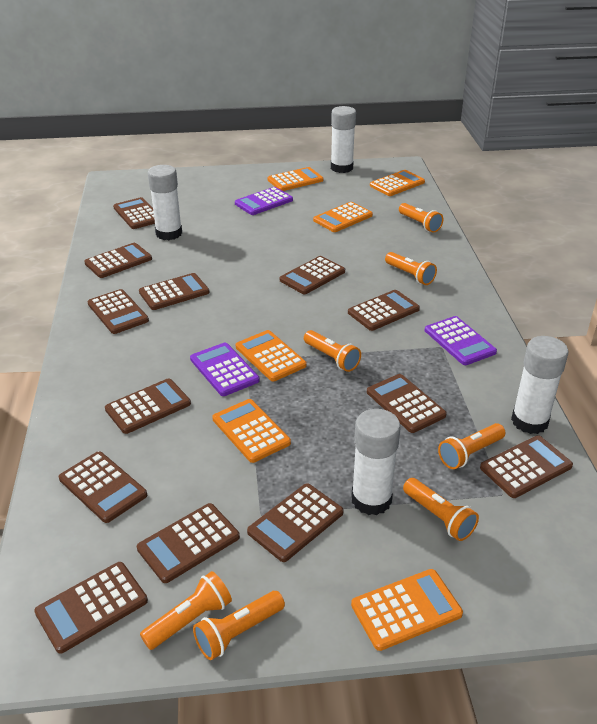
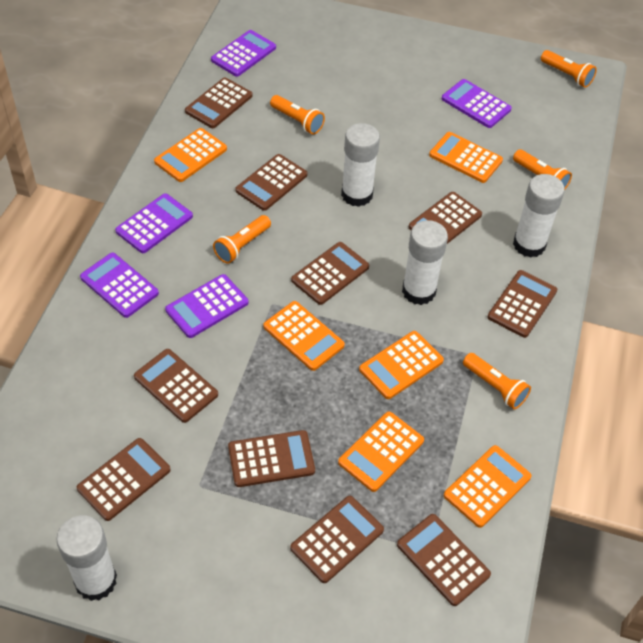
brown calculator: [34,562,148,654] [59,451,147,523] [84,243,152,278] [87,289,149,334] [105,378,191,434] [113,197,155,229] [137,503,240,583] [139,273,210,310] [247,483,343,562] [280,256,345,294] [348,290,420,331] [367,374,447,433] [480,436,573,498] = 13 -> [77,438,171,521] [134,349,218,423] [185,78,252,128] [228,430,315,487] [235,154,307,211] [290,496,384,583] [291,242,369,305] [397,514,491,606] [409,192,482,244] [488,270,557,338] = 10
orange flashlight: [140,571,232,650] [193,591,285,660] [304,330,361,372] [385,252,437,285] [399,203,443,233] [403,478,479,541] [438,423,505,469] = 7 -> [213,215,271,264] [270,95,325,134] [463,353,531,409] [513,149,572,189] [541,50,597,88] = 5
purple calculator: [190,343,260,396] [235,187,293,215] [425,316,497,365] = 3 -> [80,253,159,318] [115,193,193,253] [165,274,249,338] [211,30,276,77] [442,79,512,128] = 5

